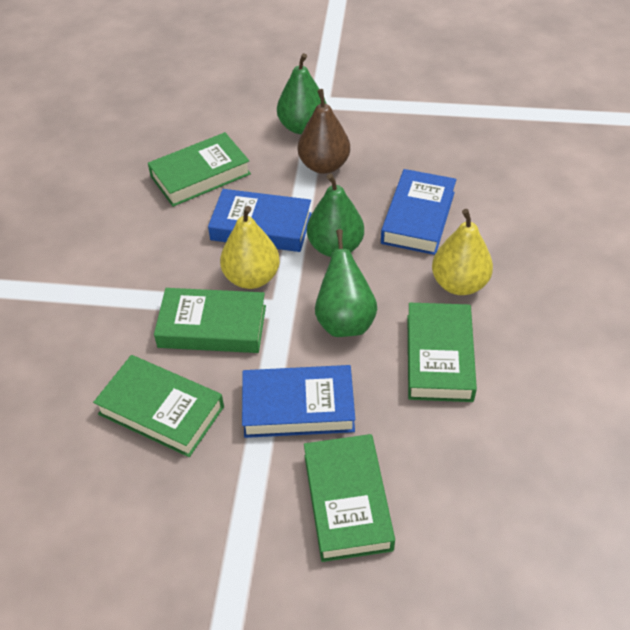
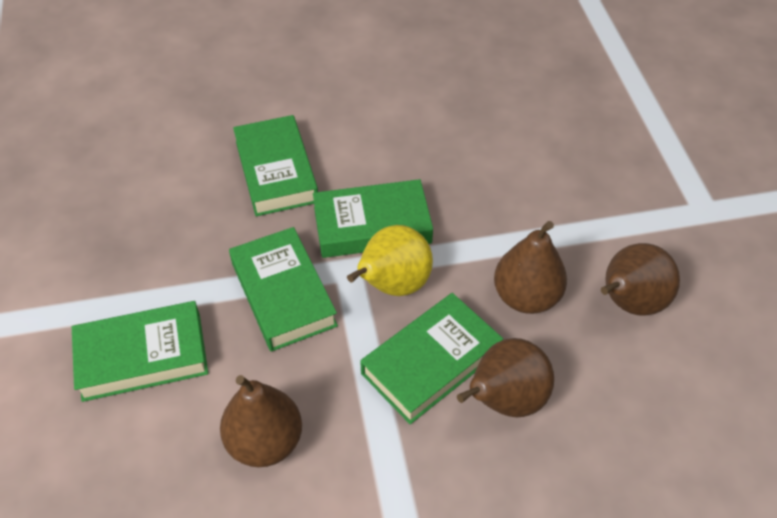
blue book: [208,189,312,252] [242,365,355,438] [381,169,456,255] = 3 -> none = 0
brown pear: [298,89,350,174] = 1 -> [220,375,302,467] [457,338,554,417] [494,221,567,314] [601,243,680,316] = 4
green pear: [277,53,326,134] [307,173,364,257] [315,229,377,337] = 3 -> none = 0
yellow pear: [220,206,280,289] [432,209,493,295] = 2 -> [347,225,433,296] = 1

